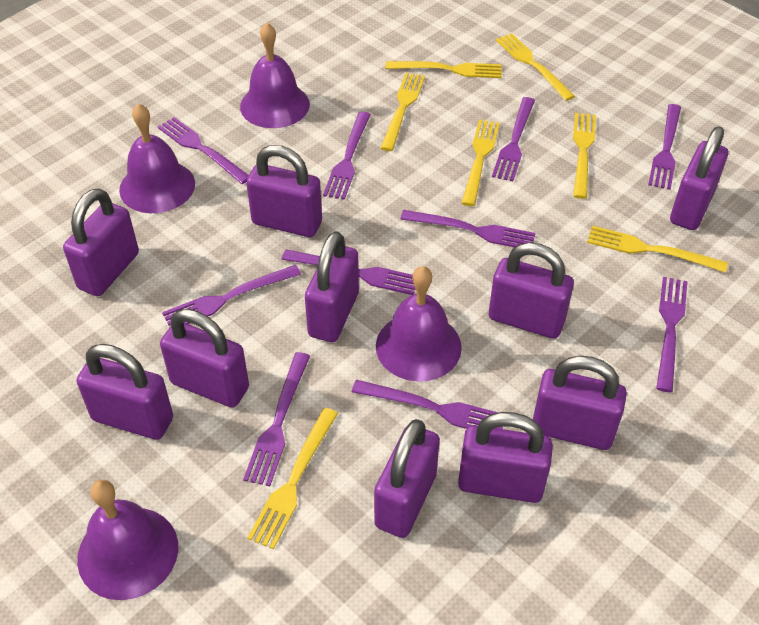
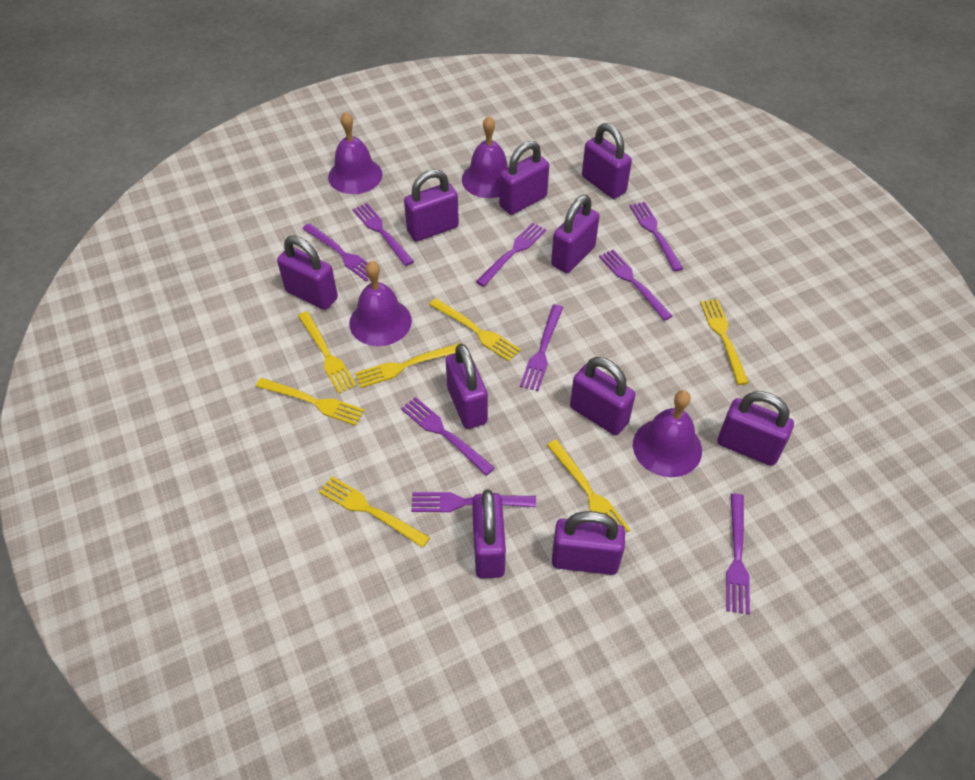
purple fork: [158,117,249,184] [162,265,301,327] [243,352,310,486] [282,249,415,295] [323,111,371,200] [352,380,503,429] [400,210,535,247] [492,97,535,181] [648,104,681,190] [656,277,688,392] = 10 -> [302,223,369,282] [353,203,414,266] [401,397,495,476] [411,492,536,512] [476,223,546,287] [520,304,563,391] [599,250,672,321] [630,202,683,272] [726,494,750,614] = 9

